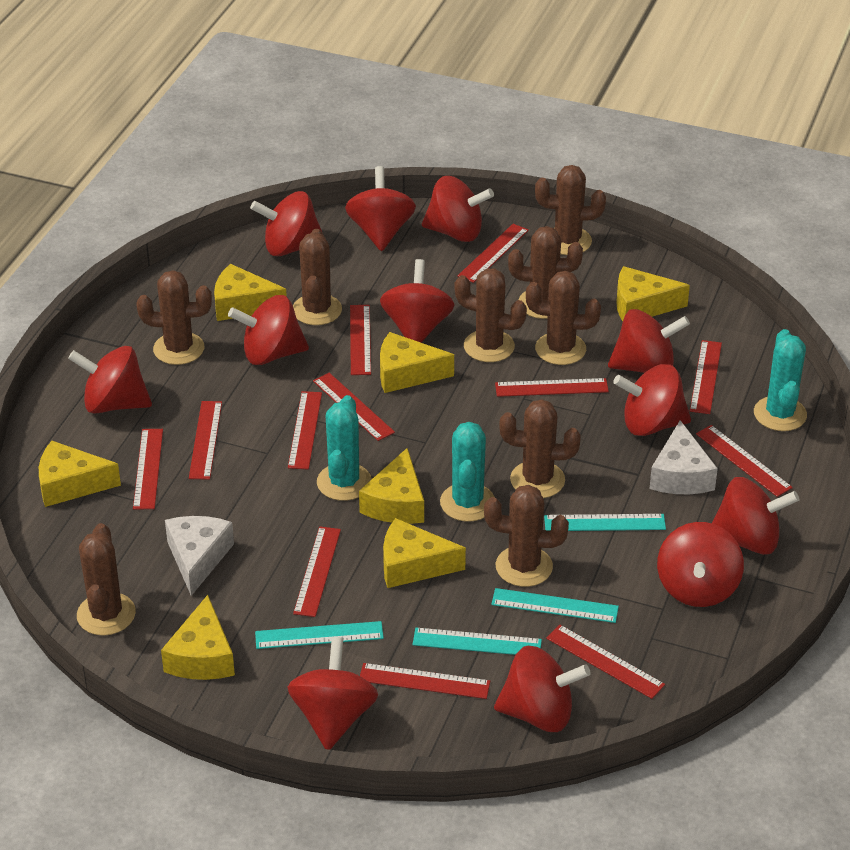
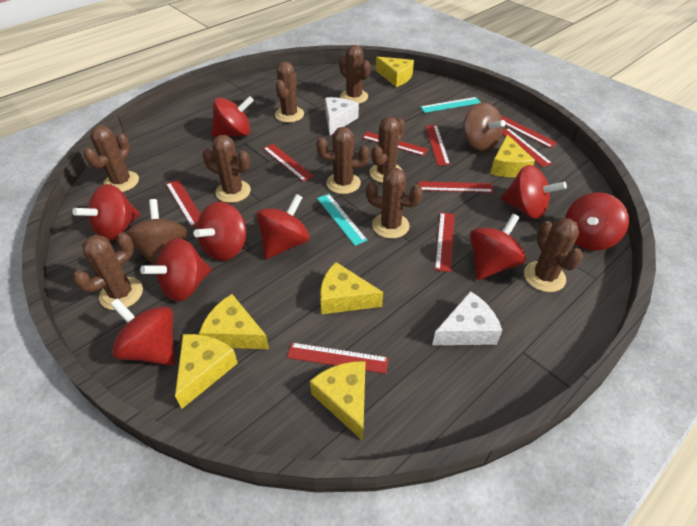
brown spinning top: none = 0 -> [126,199,188,266] [464,103,506,151] = 2
red ruler: [133,429,163,510] [189,401,222,480] [288,391,322,469] [293,526,341,617] [313,373,395,441] [350,305,371,375] [360,663,490,699] [458,224,529,283] [495,378,609,397] [546,625,665,699] [690,340,722,414] [696,425,793,497] = 12 -> [166,179,200,227] [263,144,314,182] [287,342,388,374] [362,131,428,156] [418,181,493,193] [425,125,450,166] [435,212,455,272] [501,116,558,148] [502,128,553,167] = 9
red spinning top: [68,346,152,414] [228,295,309,365] [250,191,322,256] [287,637,378,750] [345,166,416,251] [380,259,455,343] [422,176,494,242] [494,646,591,732] [608,309,690,373] [613,364,691,436] [657,522,744,607] [712,477,799,555] = 12 -> [72,184,140,241] [110,298,175,366] [140,238,211,301] [194,202,246,261] [211,96,254,137] [257,194,310,259] [470,214,526,280] [501,165,567,219] [565,192,629,251] = 9
turquoise cactus: [317,395,372,501] [440,422,494,522] [754,329,807,431] = 3 -> none = 0
turquoise ruler: [255,621,384,649] [413,628,542,655] [491,588,619,623] [544,514,666,531] = 4 -> [317,194,368,246] [420,97,481,113] = 2
yellow cheese: [39,441,121,507] [161,595,235,680] [214,264,287,321] [359,448,424,524] [380,332,454,393] [383,518,466,588] [616,266,690,321] = 7 -> [175,334,238,409] [199,294,269,349] [310,361,366,441] [320,262,383,314] [376,57,414,87] [490,134,535,177] = 6

